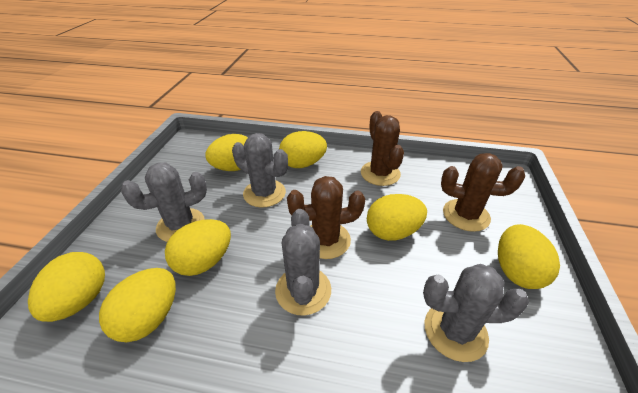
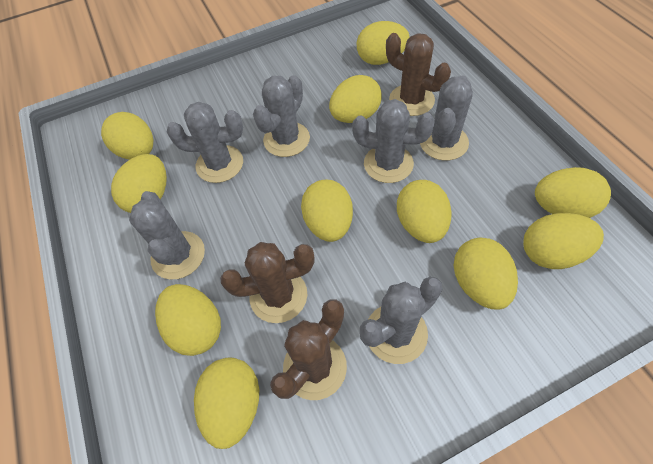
grey cactus: [121,163,207,242] [232,133,288,208] [275,209,331,316] [423,264,529,362] = 4 -> [129,191,205,279] [167,102,243,183] [253,75,310,157] [352,99,435,183] [360,277,442,364] [420,75,473,161] = 6
yellow egg: [28,252,105,322] [99,268,176,342] [165,219,231,276] [205,134,248,171] [279,131,327,168] [367,194,427,241] [498,224,560,289] = 7 -> [101,112,154,160] [111,154,167,213] [155,284,221,356] [194,357,259,449] [301,180,353,242] [329,75,382,123] [356,21,410,65] [397,180,452,243] [453,238,518,310] [523,213,604,269] [535,167,611,218] = 11

